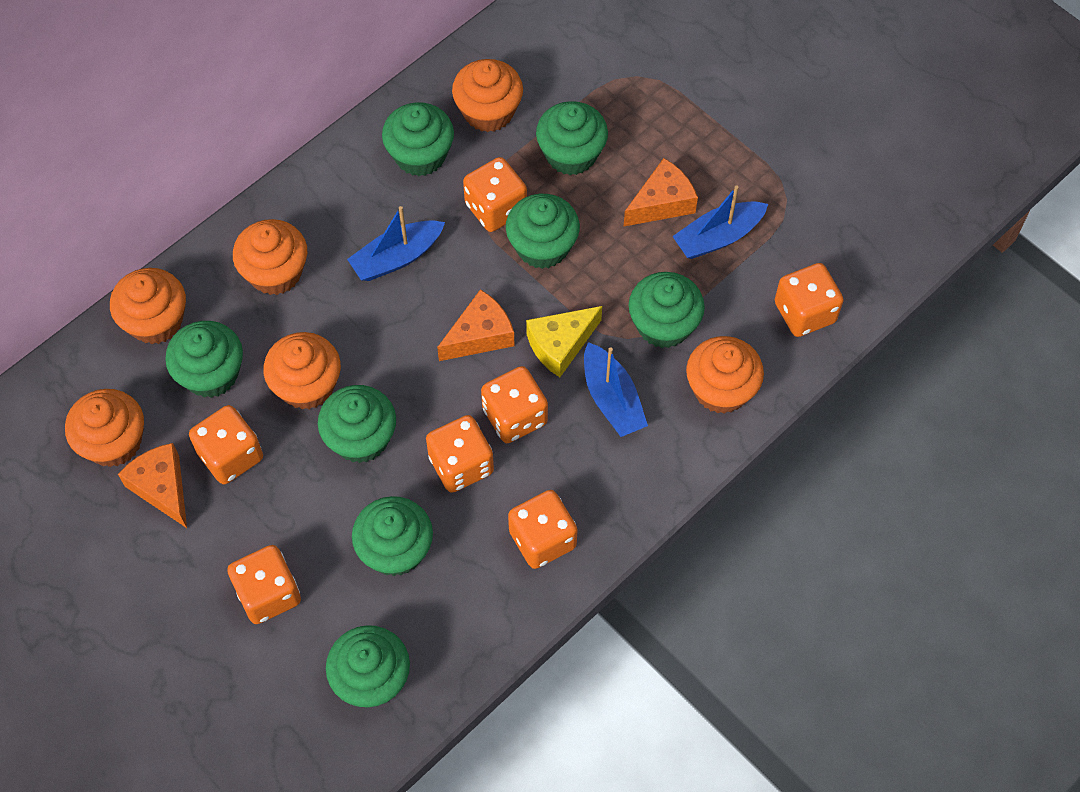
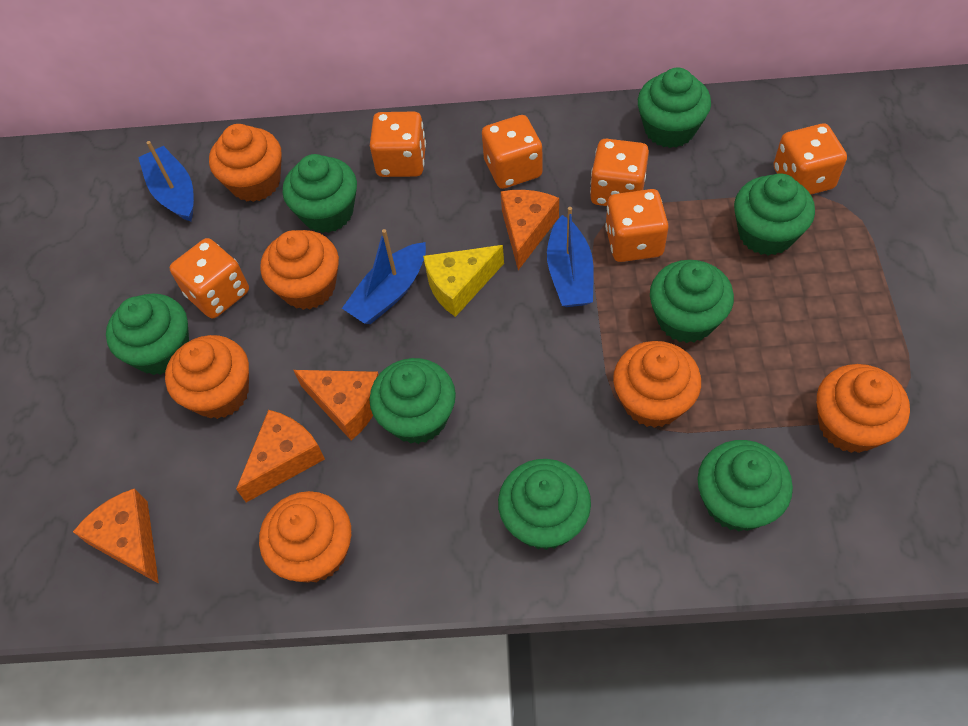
orange cheese: [118,443,187,528] [437,289,515,361] [624,158,698,226] = 3 -> [73,488,159,584] [236,410,325,502] [293,370,379,441] [501,190,559,270] = 4
orange dice: [189,405,263,484] [227,545,301,624] [426,415,494,493] [463,157,527,232] [481,366,548,443] [508,490,578,569] [775,263,844,337] = 7 -> [170,238,249,318] [370,112,426,177] [482,115,543,189] [590,139,649,206] [605,189,669,262] [774,123,847,195] = 6

